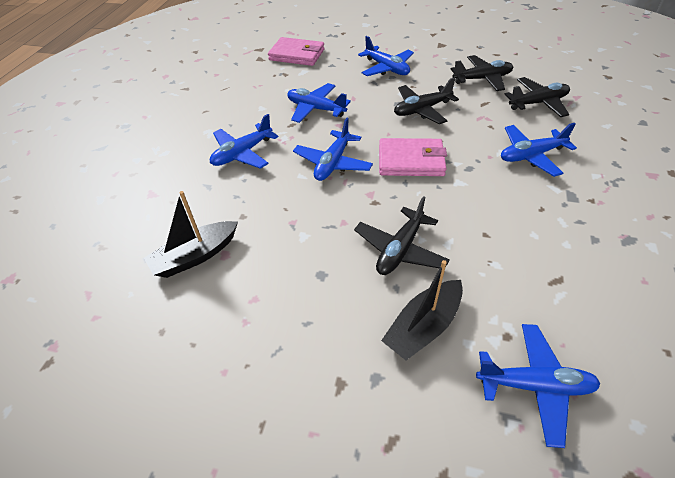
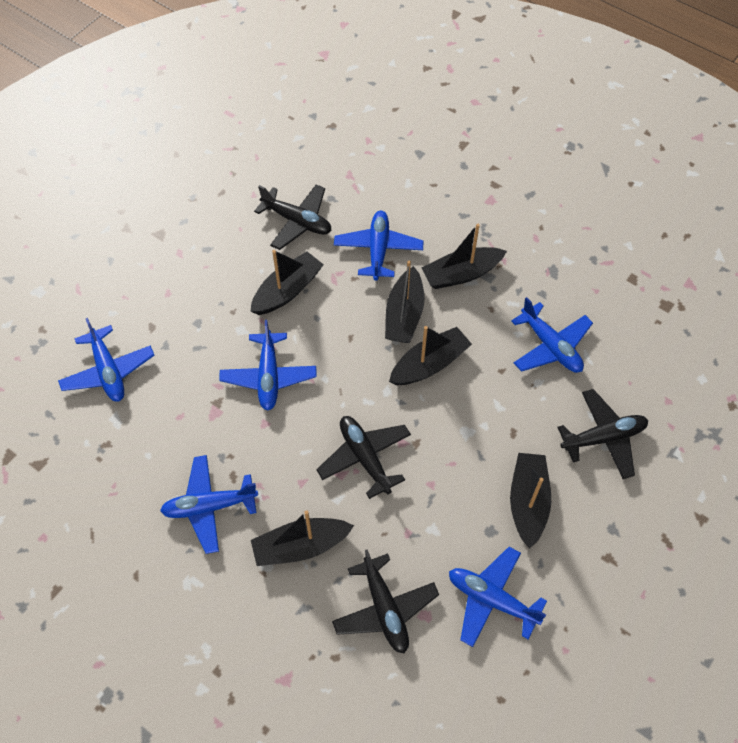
black boat: [144,191,238,278] [381,260,463,360] = 2 -> [250,250,324,315] [251,510,354,566] [385,261,424,343] [389,326,472,385] [421,224,507,289] [510,453,551,549] = 6
pink wallet: [268,37,325,66] [379,138,447,176] = 2 -> none = 0

